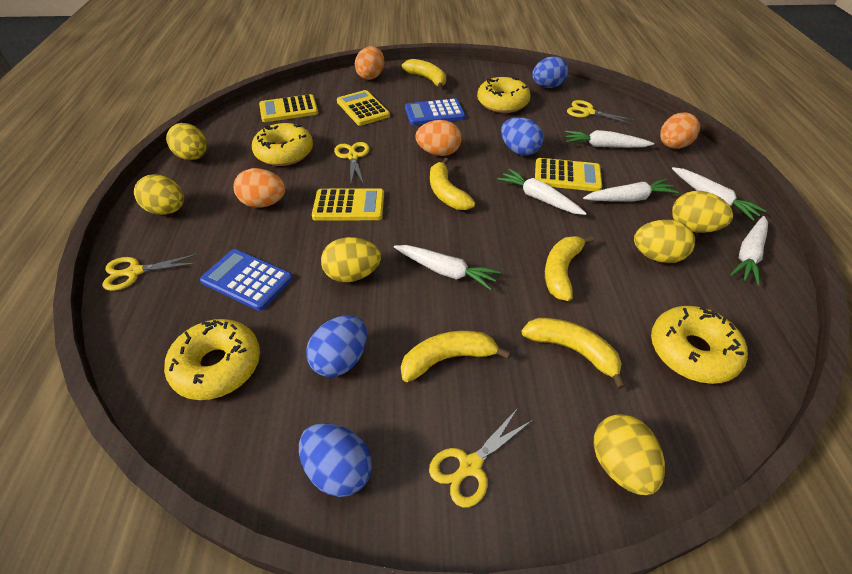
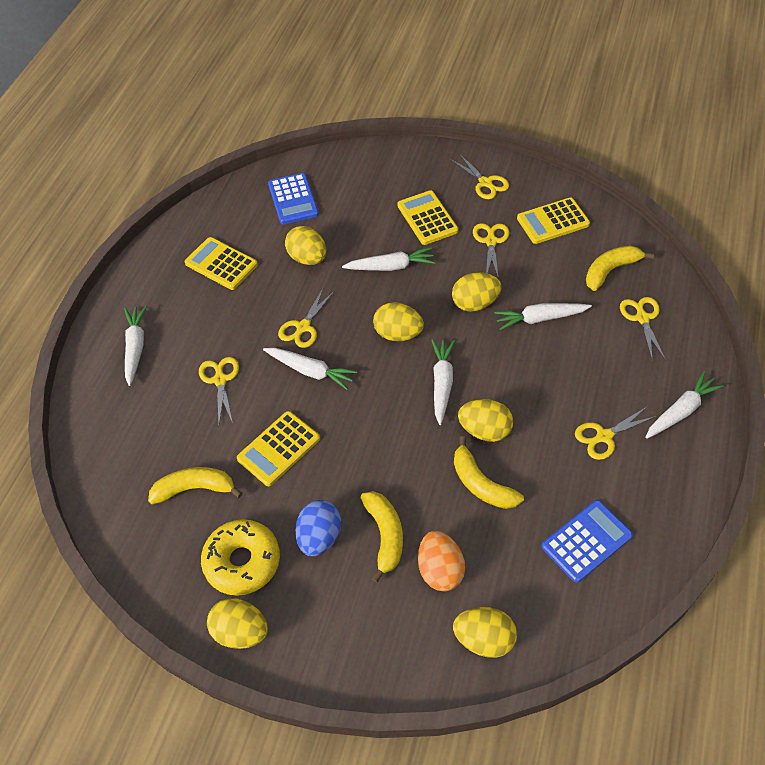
blue egg: [299,423,372,497] [306,315,367,377] [501,117,544,156] [532,56,569,88] = 4 -> [295,500,341,556] = 1
orange egg: [233,168,286,208] [355,46,384,80] [415,120,461,156] [660,112,700,149] = 4 -> [418,531,465,591] = 1
yellow banana: [401,331,511,382] [402,59,446,90] [430,158,475,210] [521,318,626,389] [545,236,594,301] = 5 -> [148,467,242,504] [361,491,403,583] [454,436,524,509] [586,246,654,291] = 4
yellow donut: [164,319,260,400] [252,123,313,166] [477,77,531,113] [651,306,748,384] = 4 -> [201,519,280,596] = 1
yellow scissors: [102,254,198,291] [334,142,370,185] [429,408,533,507] [567,100,634,124] = 4 -> [199,357,239,423] [278,287,334,348] [450,154,509,199] [473,223,510,279] [575,406,657,460] [620,297,666,361] = 6

